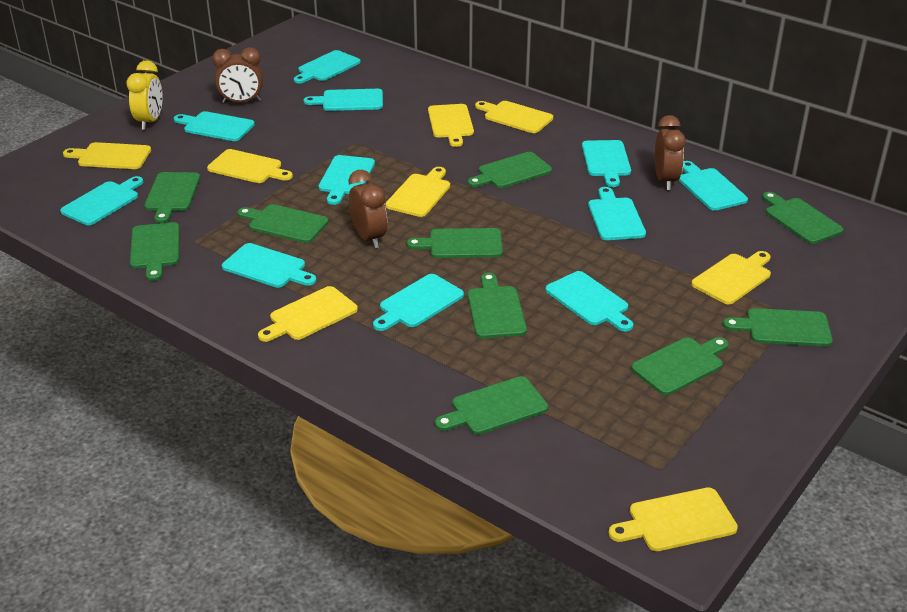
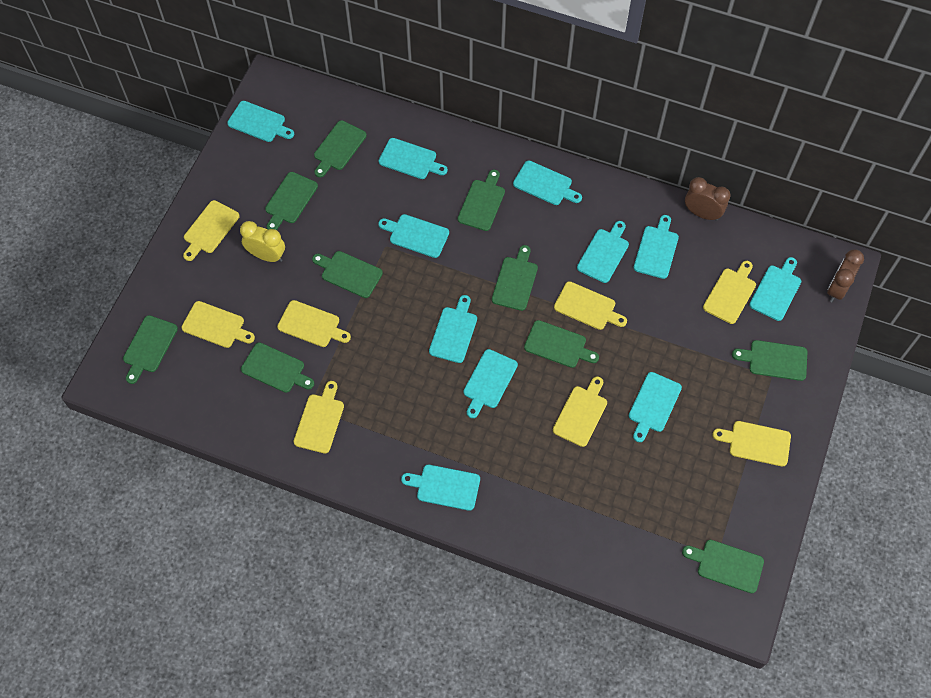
brown clock: [212,47,263,104] [349,170,387,248] [655,115,686,190] = 3 -> [685,177,731,221] [827,250,864,302] = 2

